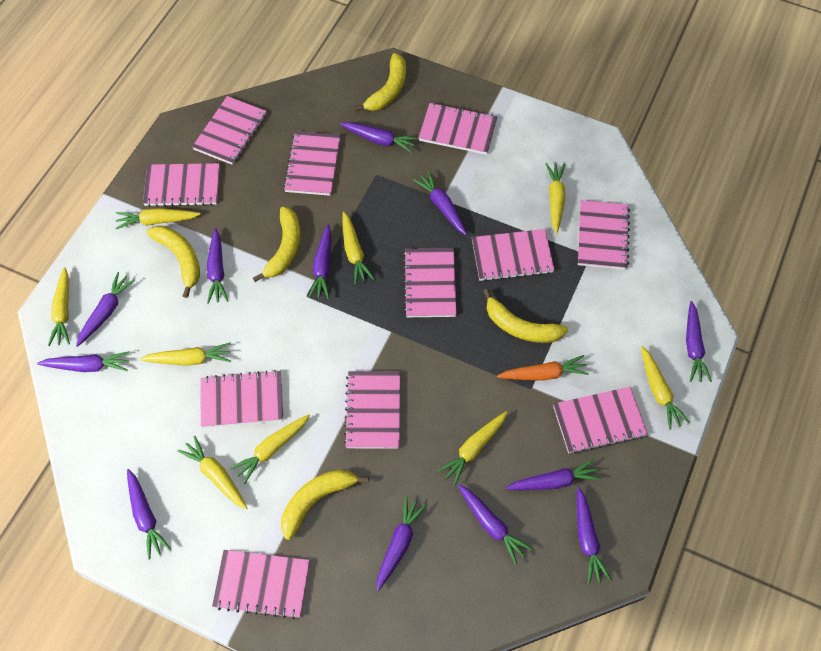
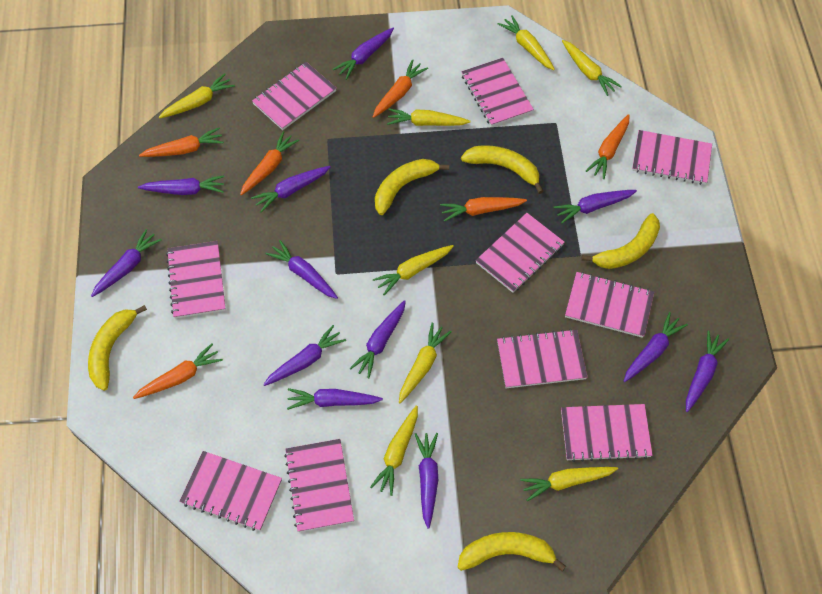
orange carrot: [497,355,589,381] = 1 -> [133,343,223,399] [139,128,224,157] [240,131,299,195] [373,59,428,118] [440,197,527,222] [586,114,629,179] = 6
pink notebook: [143,163,220,207] [192,96,266,165] [201,370,283,428] [212,550,310,619] [283,131,340,196] [344,371,400,449] [403,248,456,317] [419,103,497,155] [472,229,554,281] [553,387,648,454] [578,200,630,270] = 11 -> [166,241,226,319] [179,451,282,531] [252,62,336,130] [284,439,354,532] [461,58,534,127] [476,213,565,293] [497,329,587,388] [561,404,653,462] [565,272,654,338] [632,130,712,185] = 10
yellow carrot: [48,267,70,346] [116,208,201,229] [140,342,231,366] [177,436,248,509] [230,414,310,484] [343,212,375,285] [438,411,508,485] [546,163,565,233] [641,346,690,430] = 9 -> [159,73,235,119] [370,405,418,496] [373,245,454,295] [387,109,471,126] [399,323,452,403] [498,15,555,70] [520,467,618,502] [562,40,622,96] = 8

